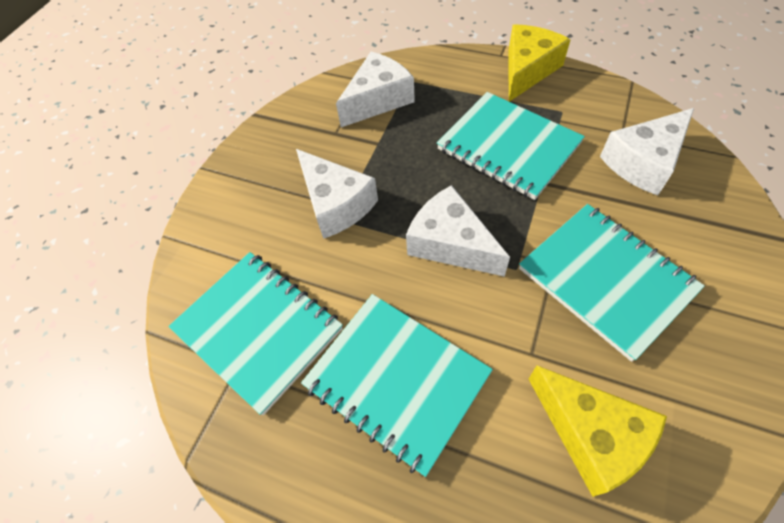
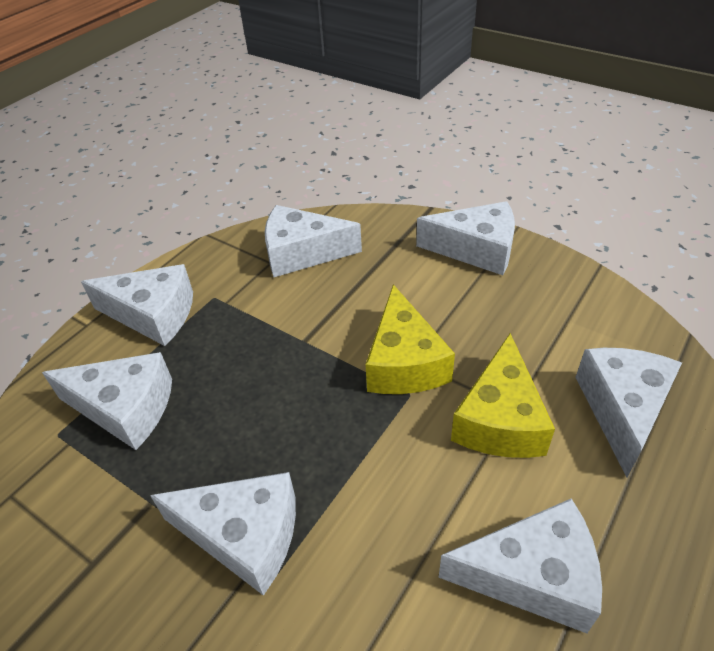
turquoise notebook: [168,252,343,415] [301,294,493,477] [437,92,585,200] [519,204,705,362] = 4 -> none = 0
white cheese: [296,149,378,239] [336,52,415,127] [406,185,510,277] [600,108,694,195] = 4 -> [42,352,172,450] [81,264,193,346] [150,472,296,596] [265,205,362,277] [416,201,515,275] [439,498,602,633] [575,348,682,477] = 7

